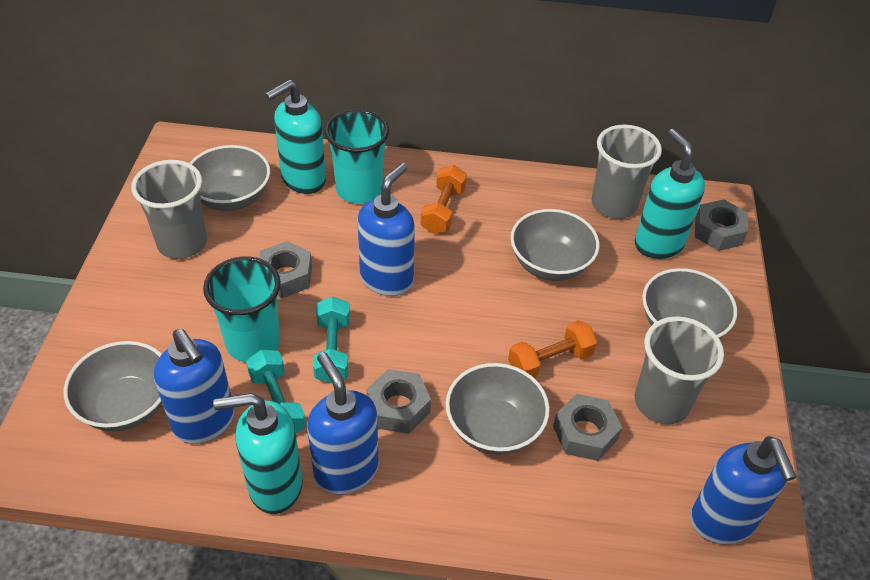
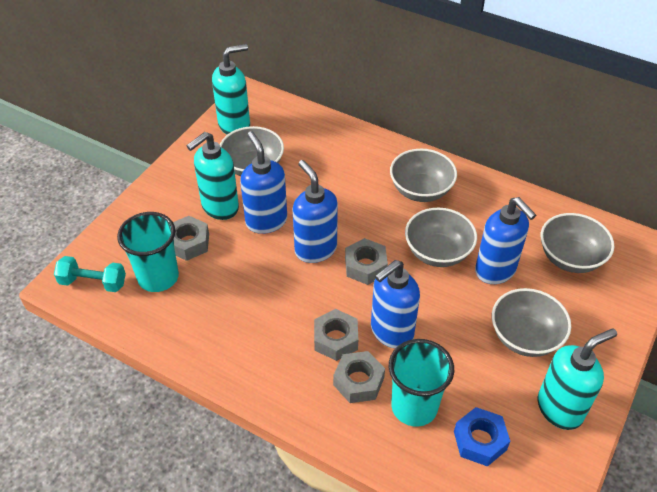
blue nut: none = 0 -> [454,407,510,467] = 1
grey cup: [131,160,207,259] [592,125,662,219] [635,316,724,424] = 3 -> none = 0
orange dumbbell: [421,165,467,234] [508,320,597,378] = 2 -> none = 0
turquoise dumbbell: [246,350,306,433] [313,296,350,383] = 2 -> [54,256,126,292] = 1

